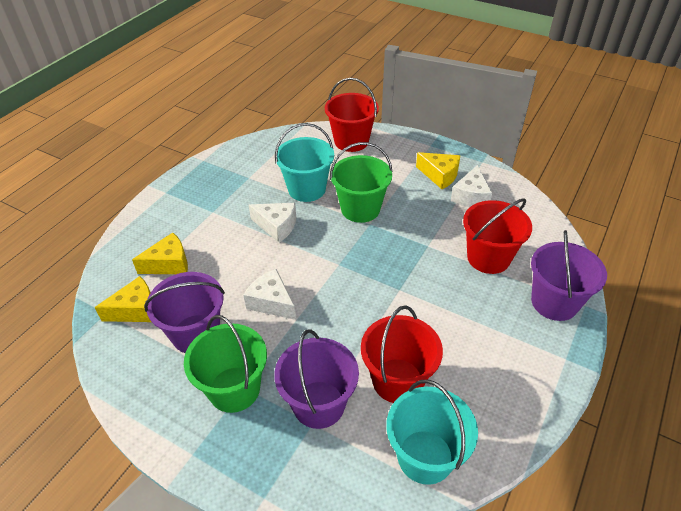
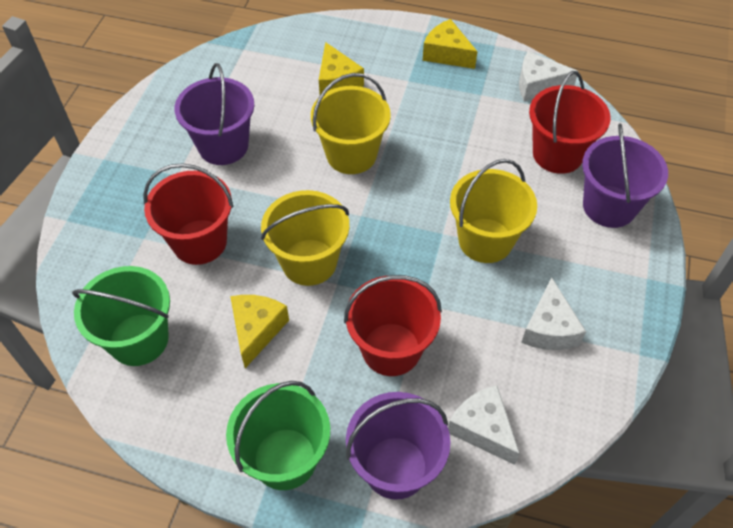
turquoise bucket: [275,123,334,202] [386,379,478,485] = 2 -> none = 0
yellow bucket: none = 0 -> [261,190,349,286] [311,73,391,174] [450,159,537,263] = 3

